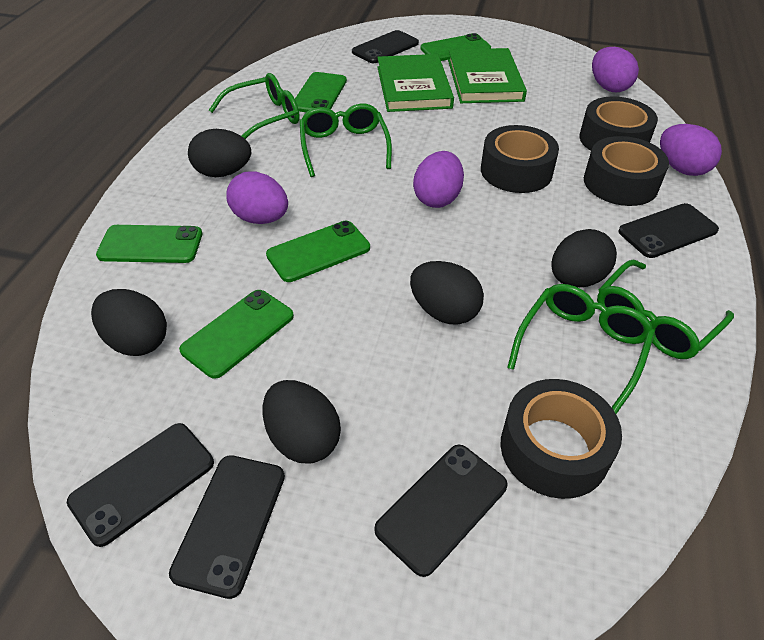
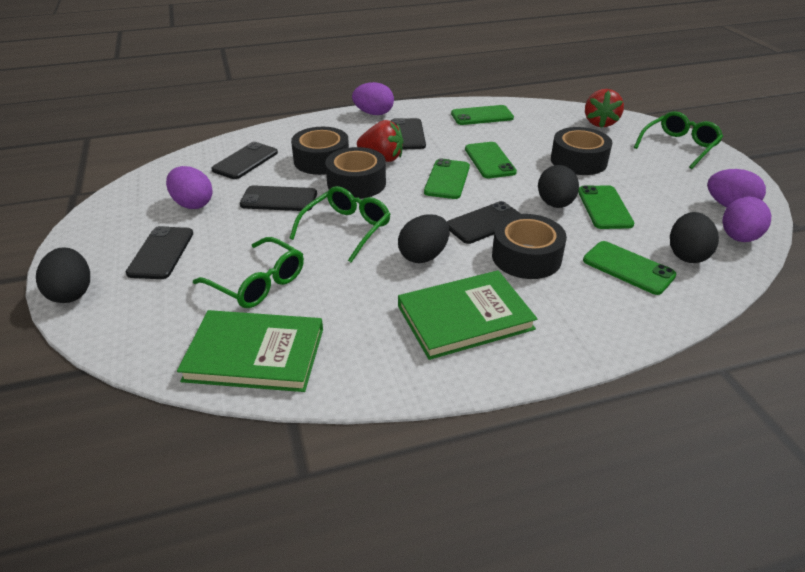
black egg: [91,289,167,356] [188,129,251,177] [262,380,341,464] [410,261,484,325] [551,229,617,287] = 5 -> [36,247,90,303] [398,214,450,263] [538,165,579,208] [670,212,719,263] = 4
green glasses: [209,73,300,139] [300,103,392,177] [507,284,655,414] [597,260,734,359] = 4 -> [193,237,304,308] [289,186,391,263] [634,111,723,169] = 3
red strawberry: none = 0 -> [357,120,403,162] [585,89,624,128] = 2

